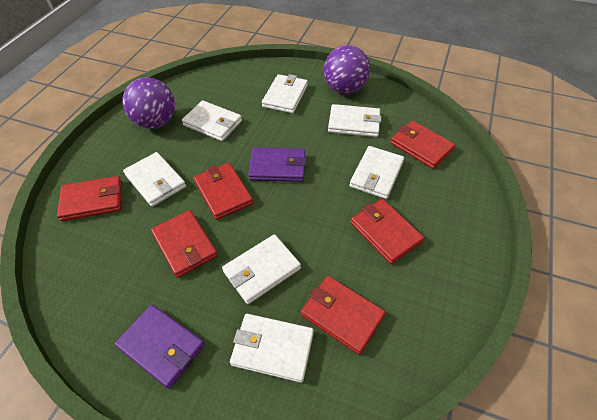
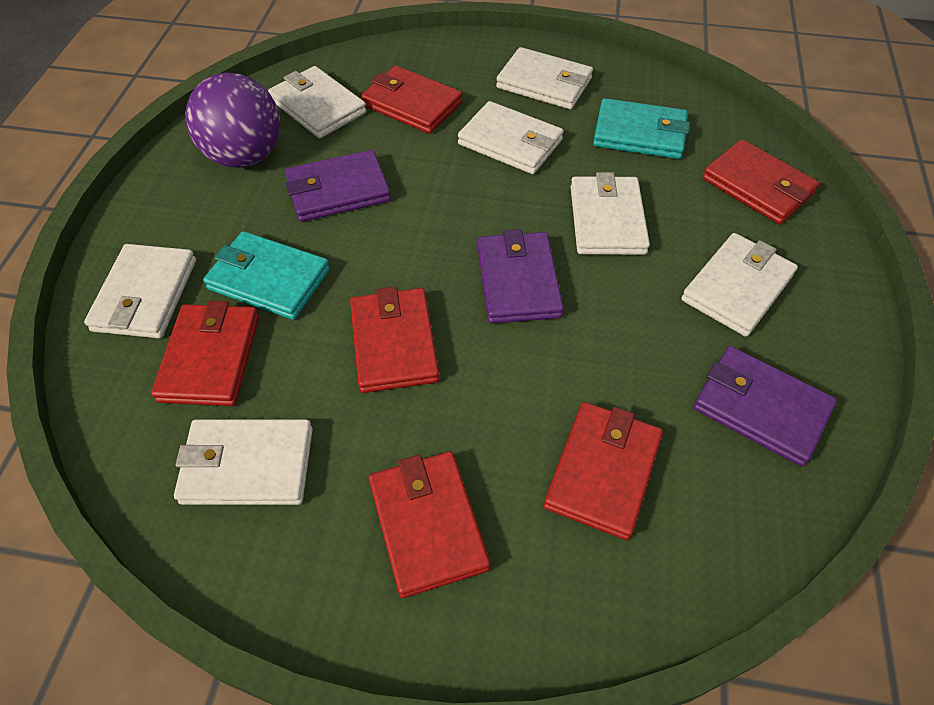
purple ball: [122,77,175,129] [324,45,370,94] = 2 -> [185,73,280,168] = 1
purple wallet: [115,304,205,389] [248,147,306,182] = 2 -> [285,150,391,222] [478,229,564,324] [694,346,837,466] = 3
turquoise wallet: none = 0 -> [203,231,330,320] [593,98,690,159] = 2

